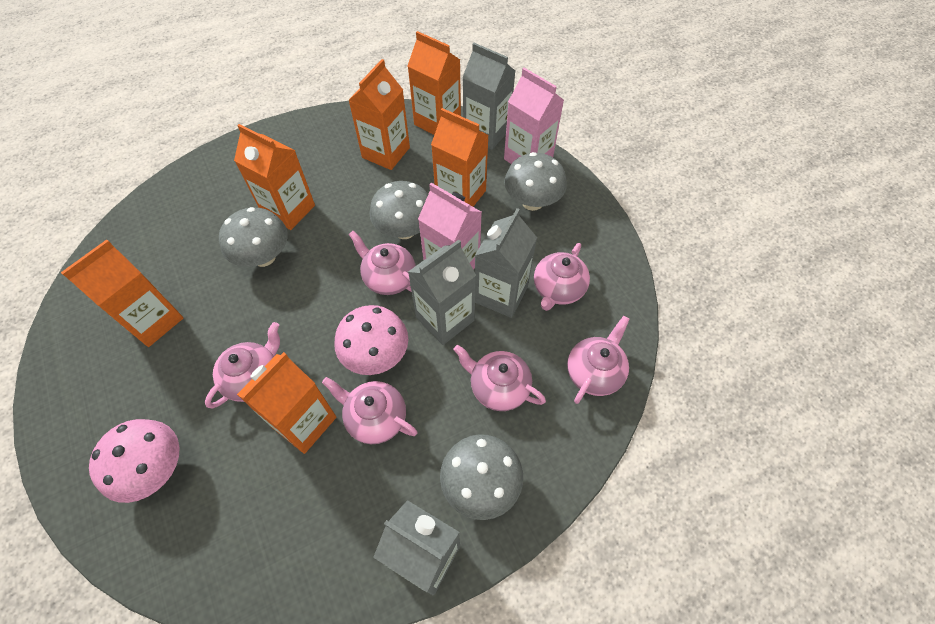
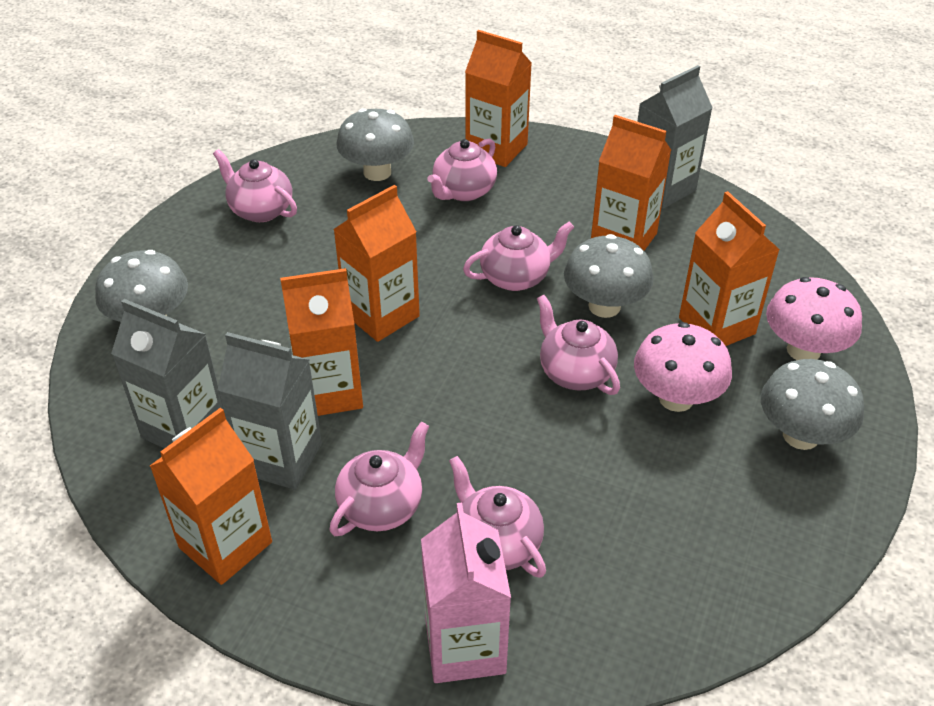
grey carton: [373,500,460,595] [408,240,476,345] [462,43,515,150] [475,208,537,318] = 4 -> [111,299,223,449] [218,332,322,490] [637,65,713,209] = 3
pink carton: [418,183,482,270] [504,68,564,164] = 2 -> [421,502,511,683] = 1

